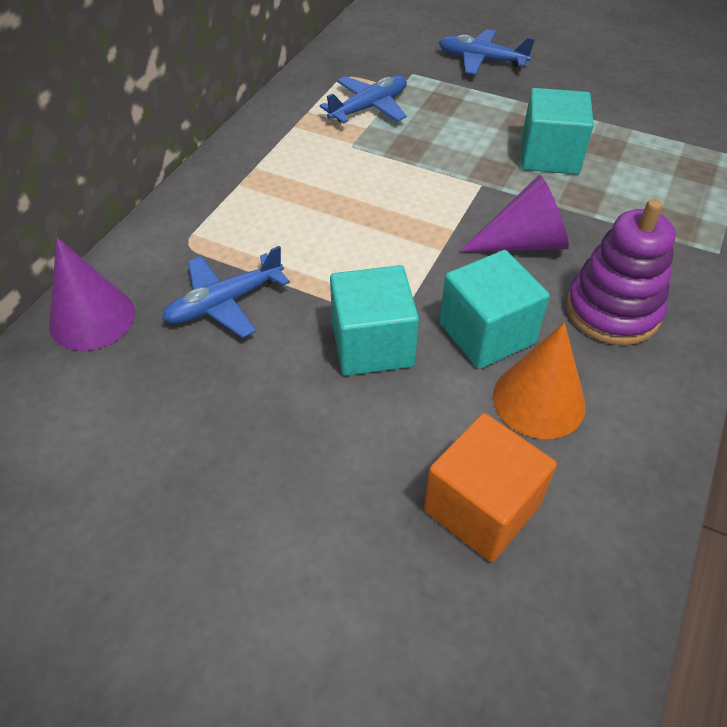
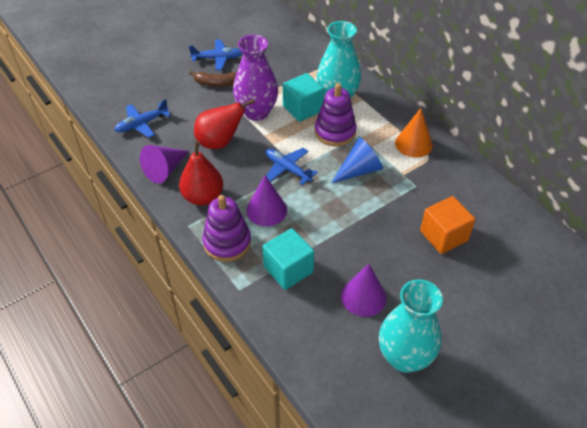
blue cone: none = 0 -> [331,138,383,183] = 1
brown banana: none = 0 -> [189,70,237,87] = 1
purple cone: [49,238,135,351] [459,175,569,252] = 2 -> [140,145,189,184] [246,175,287,226] [341,264,386,317] = 3
purple stacking toy: [566,199,675,345] = 1 -> [202,195,251,262] [315,83,357,146] = 2
purple vase: none = 0 -> [233,35,278,121] = 1
red pear: none = 0 -> [179,141,223,206] [194,99,255,149] = 2
turquoise cube: [330,265,419,376] [440,250,550,369] [522,88,594,174] = 3 -> [262,228,314,290] [283,73,324,122] = 2
turquoise vase: none = 0 -> [317,21,361,99] [379,279,443,373] = 2

